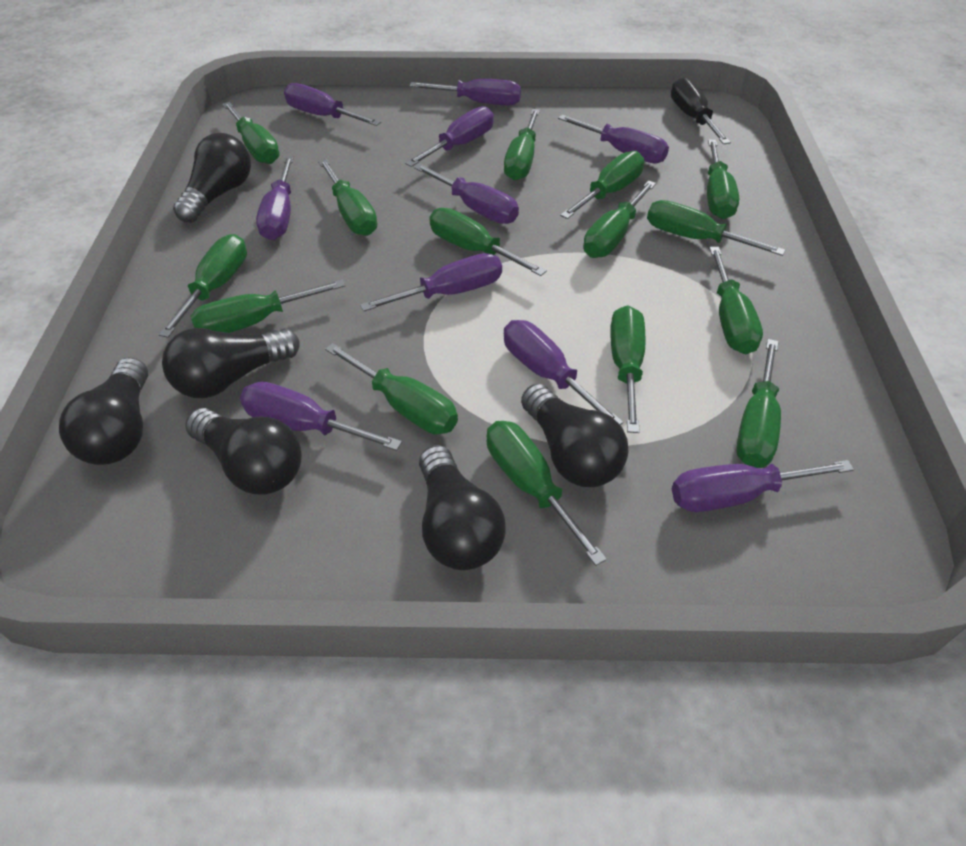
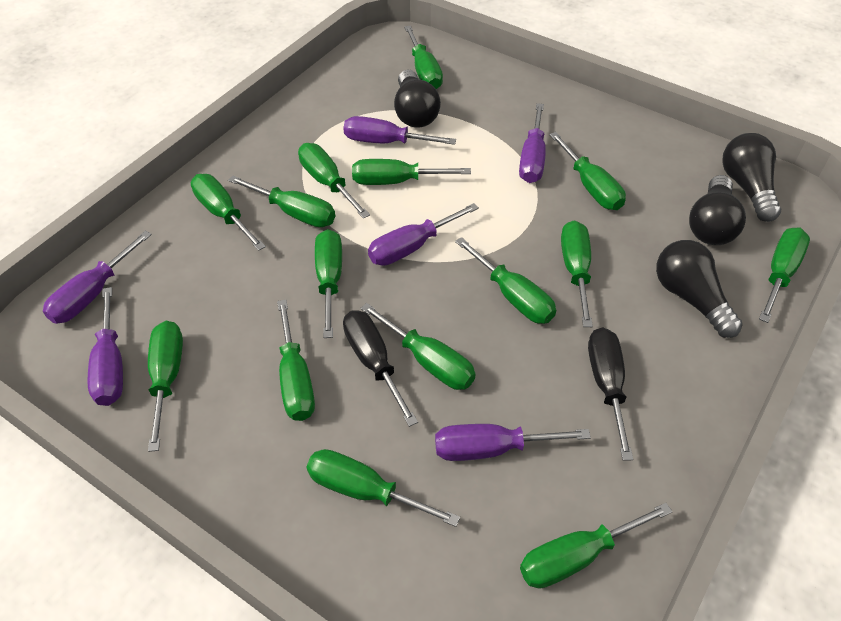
black light bulb: [59,357,148,465] [162,328,300,398] [173,133,251,223] [185,408,302,494] [419,445,506,570] [521,384,628,487] = 6 -> [394,70,441,128] [656,240,743,338] [689,175,746,245] [722,133,781,222] = 4
black screwdriver: [671,77,731,144] = 1 -> [343,310,418,427] [588,327,633,461] = 2
purple screwdriver: [240,382,402,451] [256,156,294,240] [284,83,381,126] [360,253,502,311] [405,106,494,167] [410,79,521,106] [414,163,519,224] [504,320,623,425] [558,115,669,164] [672,460,854,512] = 10 -> [43,231,152,324] [88,287,123,406] [343,116,456,145] [368,203,479,266] [435,424,591,461] [519,103,546,183] = 6

